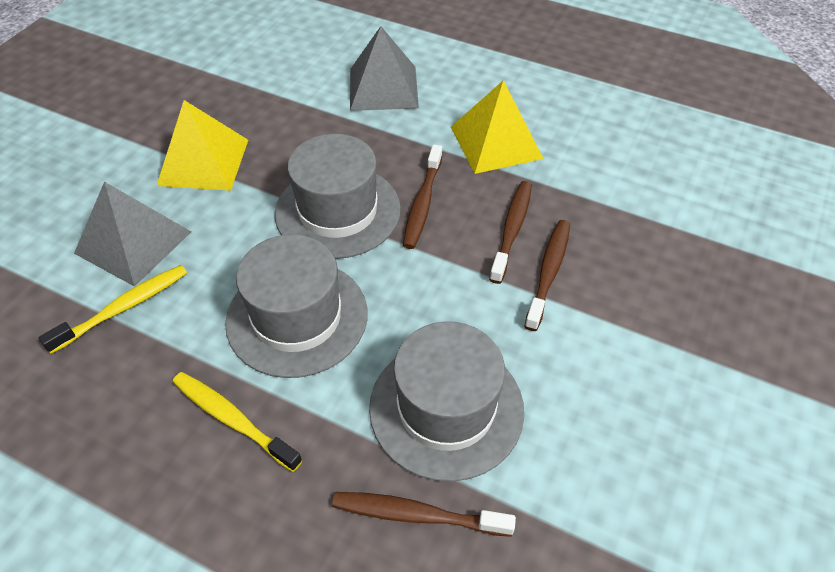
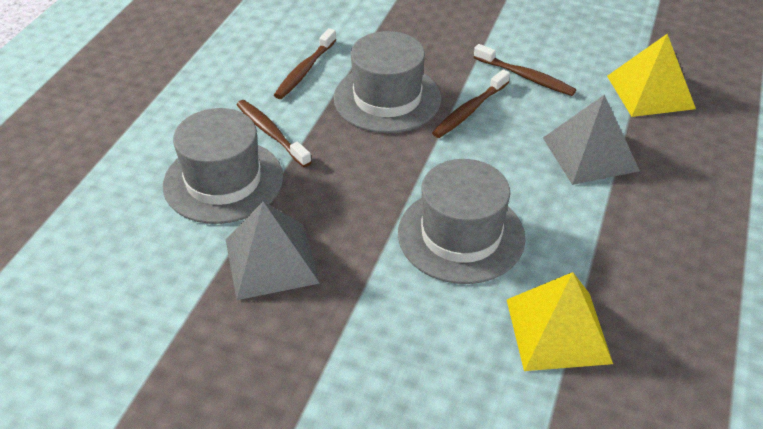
yellow toothbrush: [39,265,187,354] [173,372,302,472] = 2 -> none = 0

